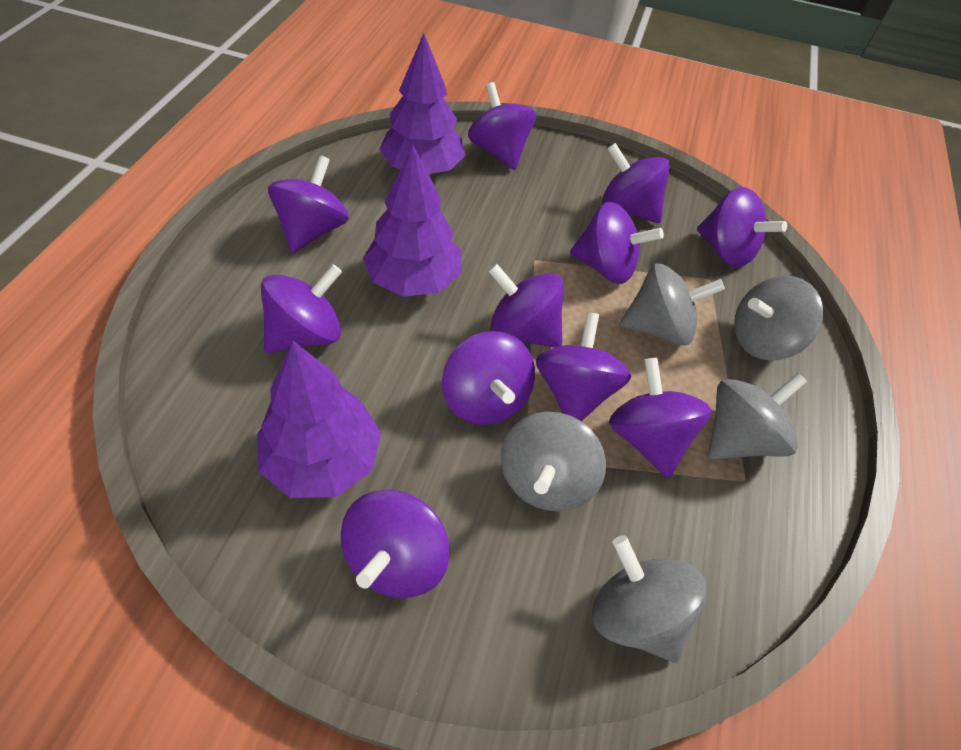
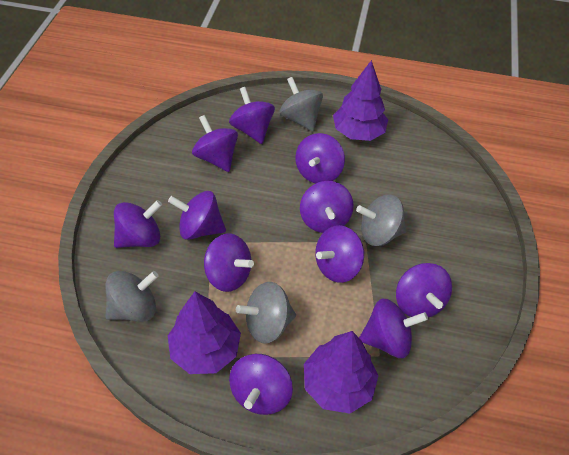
grey spinning top: [501,412,606,511] [592,535,707,663] [620,264,725,345] [708,373,807,460] [734,276,823,361] = 5 -> [106,271,159,322] [236,282,296,344] [279,77,323,131] [356,195,406,246] = 4

